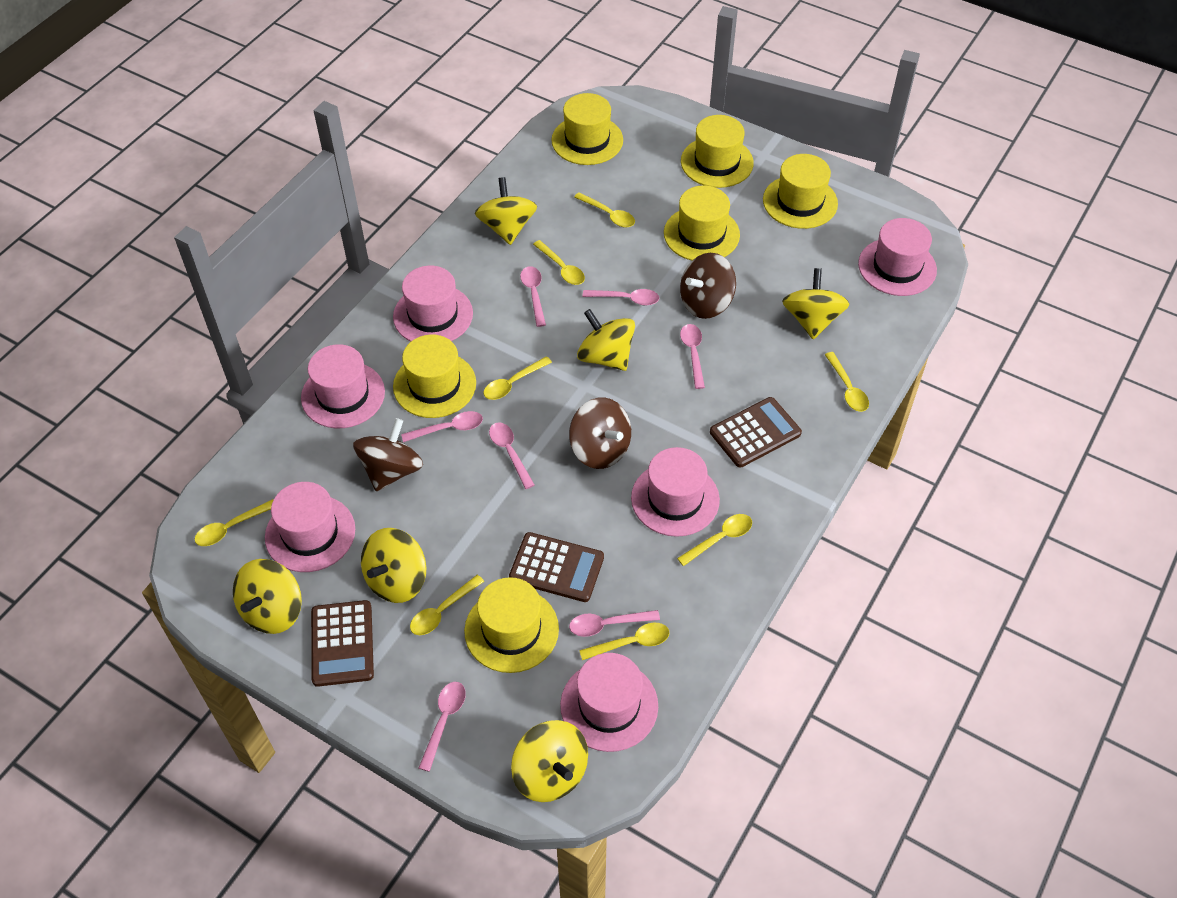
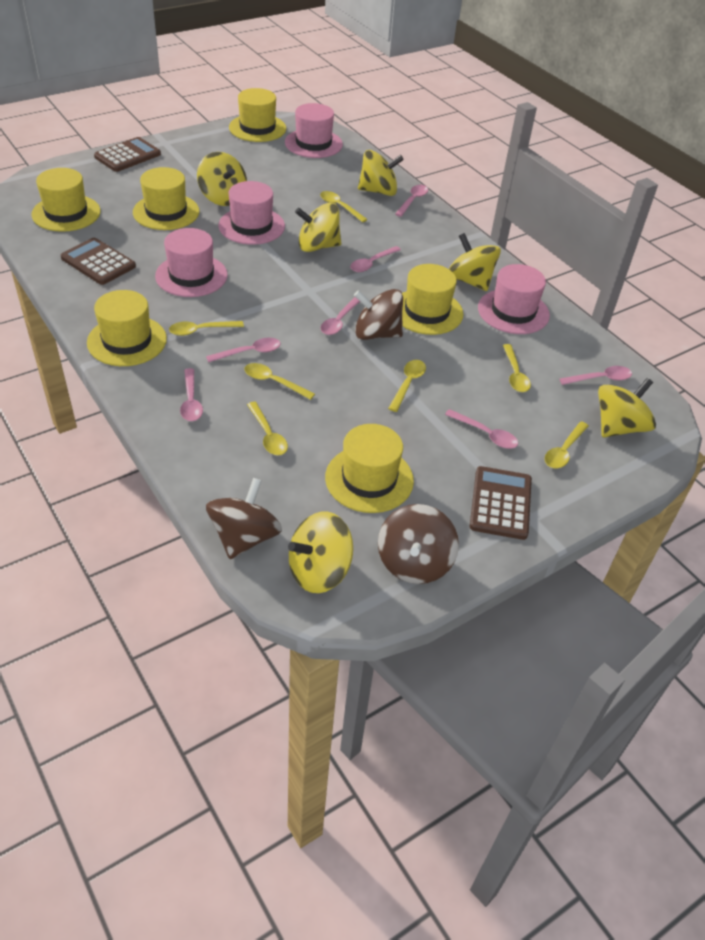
pink hat: [265,482,355,572] [301,344,385,428] [393,266,473,342] [560,653,658,752] [631,447,720,537] [858,218,937,296] = 6 -> [155,228,228,297] [219,181,285,245] [285,103,343,158] [478,264,550,334] = 4
yellow spoon: [194,499,273,546] [410,575,484,635] [484,356,552,400] [533,240,585,285] [574,192,635,228] [579,623,670,660] [677,514,752,566] [825,352,869,412] = 8 -> [169,321,244,336] [244,363,315,400] [247,402,288,455] [320,191,368,223] [388,360,426,412] [503,344,531,392] [545,421,589,469] = 7

